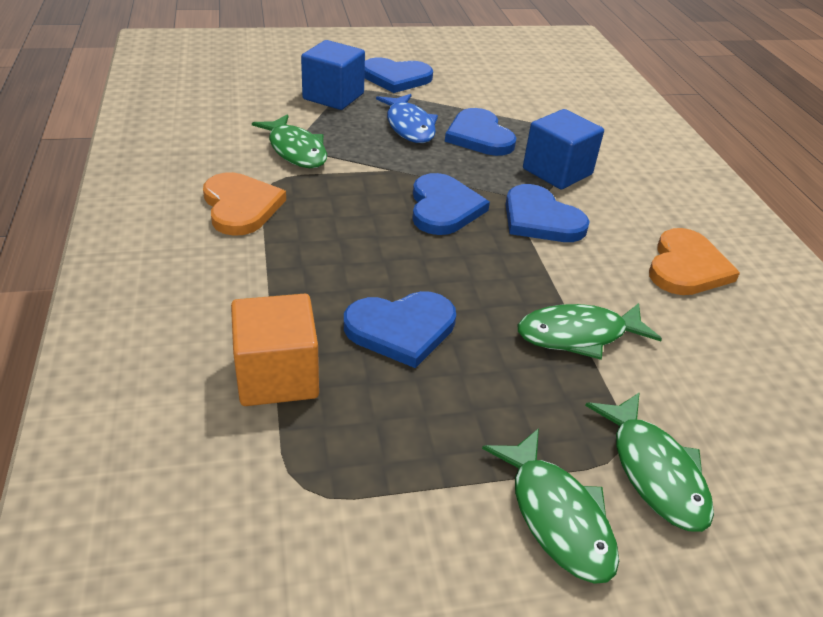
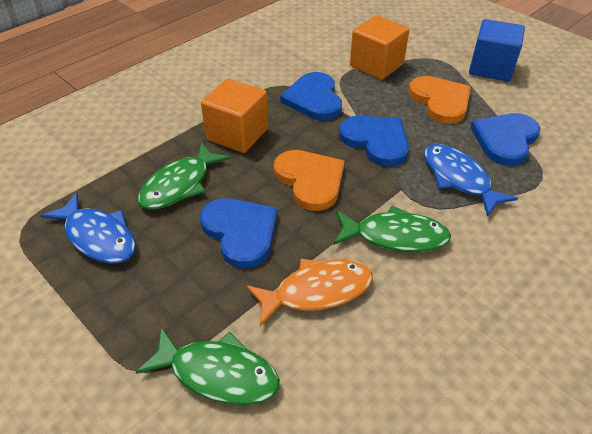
blue cube: [301,40,365,110] [523,109,604,190] = 2 -> [469,19,525,81] = 1
blue fish: [376,94,438,143] = 1 -> [40,192,136,264] [424,144,518,216] = 2
blue heart: [344,291,456,368] [364,58,433,93] [412,173,490,235] [445,108,516,156] [506,184,590,242] = 5 -> [200,198,278,268] [280,72,342,121] [339,116,409,167] [470,113,540,166] = 4
green fish: [252,114,327,168] [482,428,619,584] [518,303,662,360] [585,392,714,532] = 4 -> [136,327,280,405] [138,142,231,210] [333,205,451,252] = 3
orange cube: [231,294,319,406] = 1 -> [201,79,268,153] [350,15,409,80] = 2
orange fish: none = 0 -> [246,259,373,327] = 1

